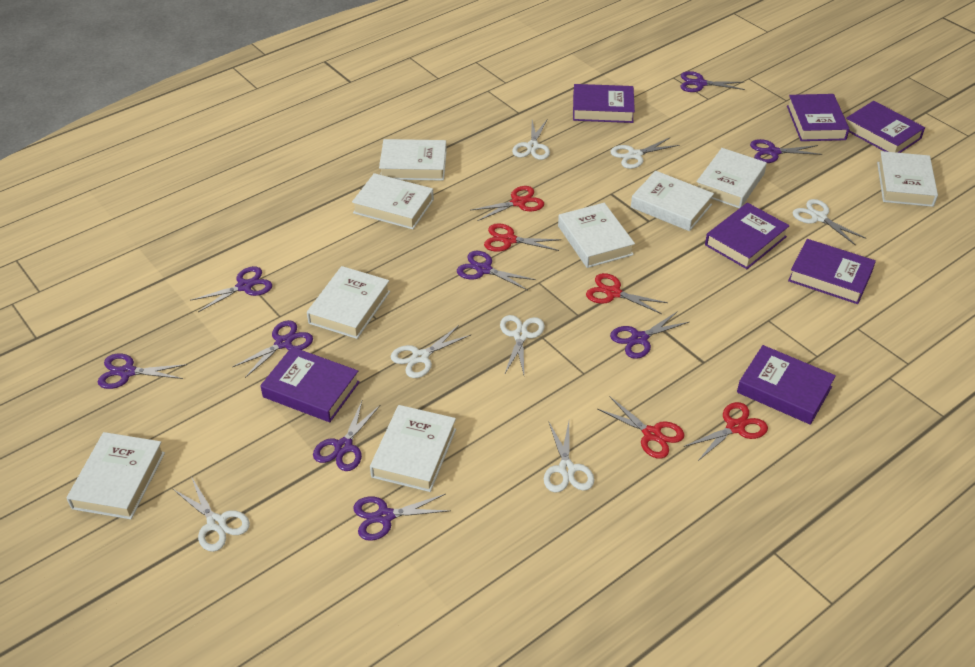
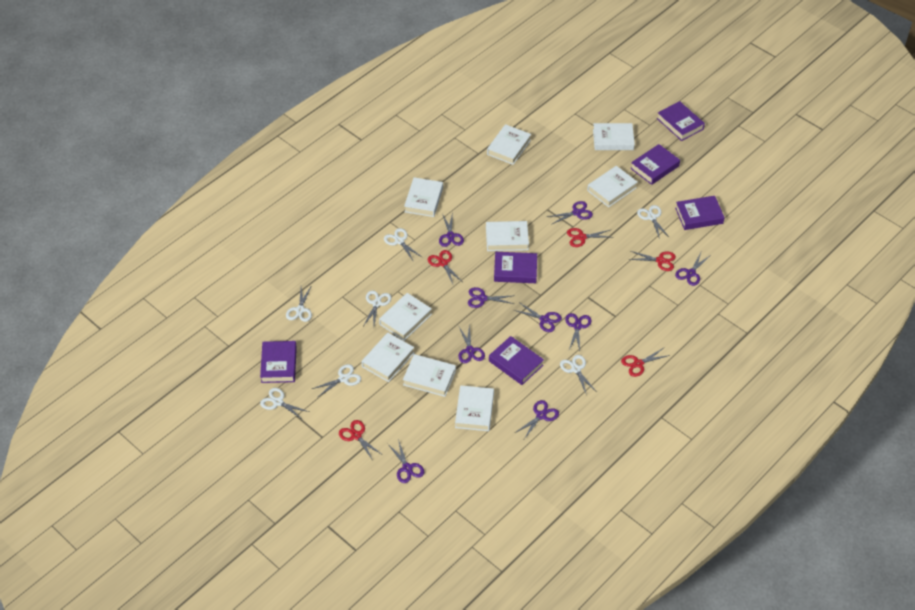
purple book: [260,347,360,422] [573,84,635,123] [705,203,790,269] [737,345,836,425] [787,94,850,141] [788,239,876,304] [846,101,925,153] = 7 -> [260,341,297,383] [489,336,544,385] [494,252,537,283] [630,144,680,185] [657,101,705,141] [675,196,725,230] = 6

